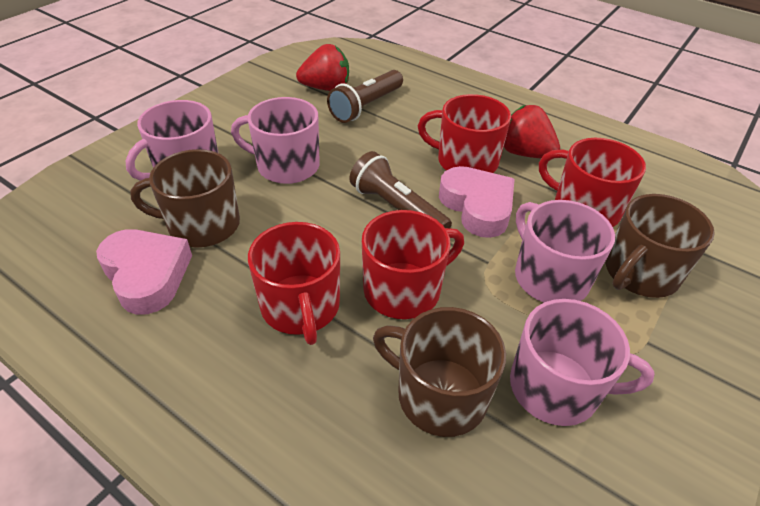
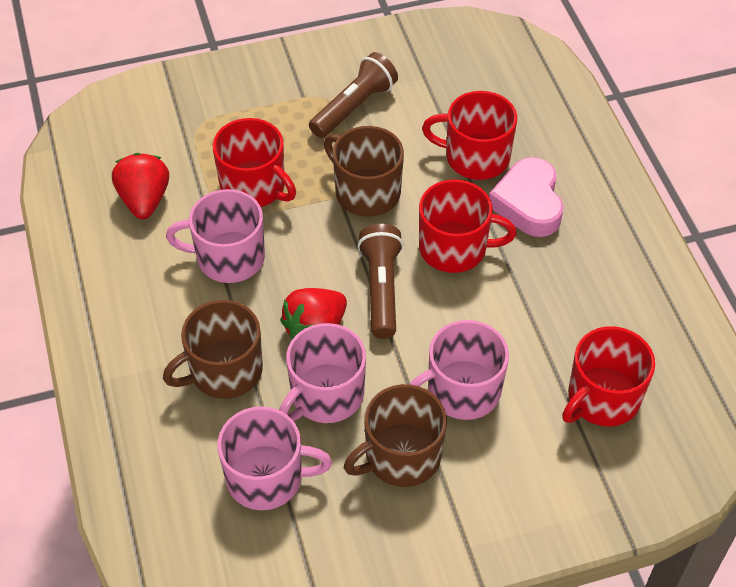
pink heart: [96,229,192,315] [439,166,515,238] = 2 -> [489,157,563,237] = 1

